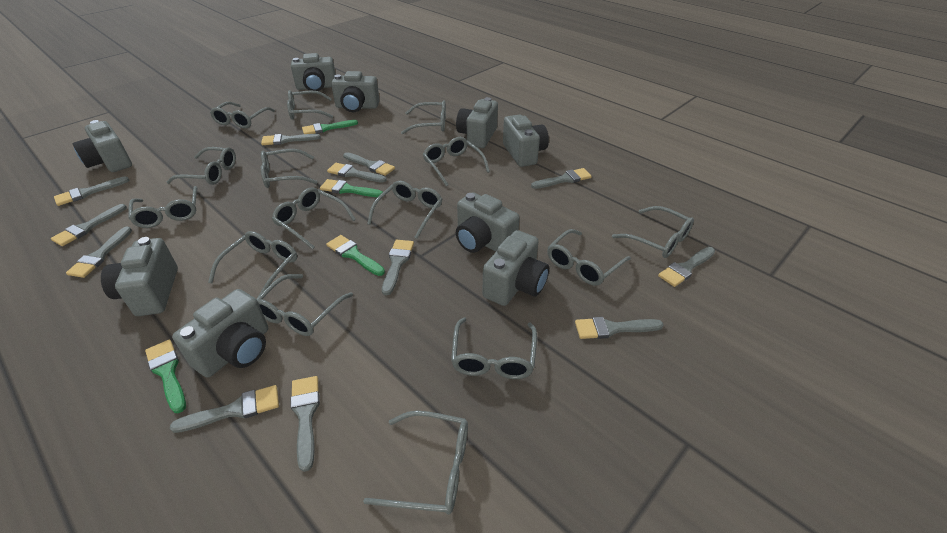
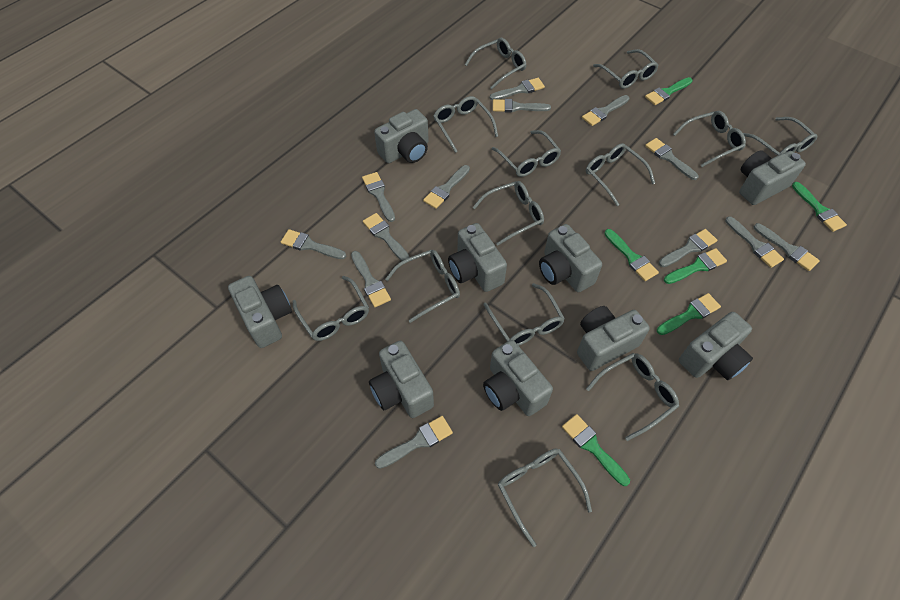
green brush: [145,340,186,413] [302,120,358,134] [320,179,383,197] [326,235,385,276] = 4 -> [562,414,630,486] [604,229,659,281] [645,77,693,105] [657,293,721,335] [664,248,727,284] [792,182,847,232] = 6
grey brush: [51,204,127,246] [54,176,129,206] [66,227,132,278] [170,385,279,433] [261,134,321,145] [290,376,320,472] [327,163,387,183] [343,152,395,176] [382,240,414,295] [531,168,592,189] [575,317,664,339] [658,247,715,287] = 12 -> [281,229,346,259] [351,251,391,307] [362,172,395,222] [363,213,410,261] [375,416,453,469] [423,165,470,209] [490,78,545,100] [493,99,551,113] [582,95,630,126] [645,138,699,180] [659,229,717,267] [725,216,784,268] [754,223,820,271] = 13
grey glasses: [129,186,197,228] [167,147,236,185] [208,231,297,298] [210,102,275,128] [256,274,353,336] [261,149,317,188] [272,187,356,249] [287,90,333,120] [363,411,468,515] [367,181,442,239] [401,101,446,134] [423,137,490,186] [451,317,537,379] [547,229,631,286] [612,206,694,258] = 15 -> [293,276,369,341] [385,250,460,323] [433,96,498,153] [465,38,526,90] [473,181,544,246] [483,283,565,346] [492,130,561,177] [498,448,592,547] [586,143,655,206] [586,353,679,441] [593,49,659,89] [673,111,746,167] [743,117,817,156] = 13

